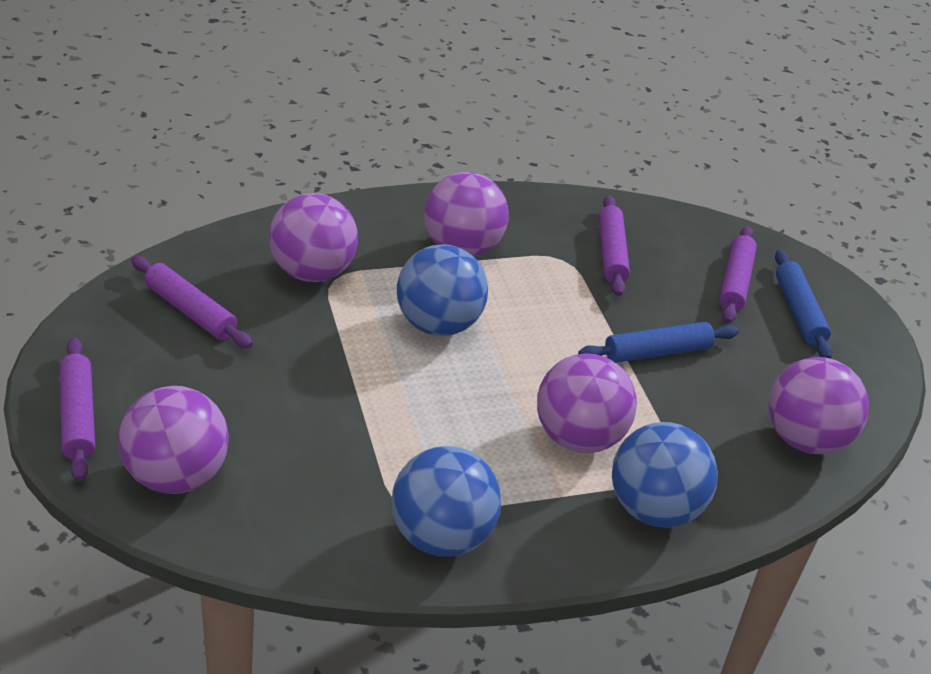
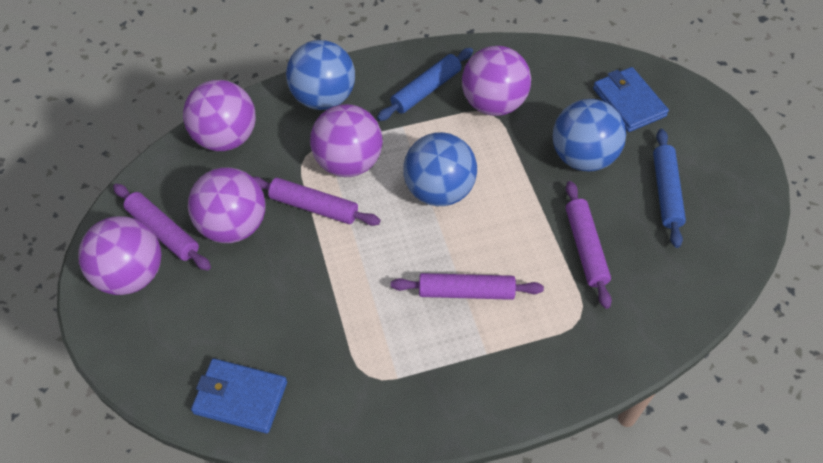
blue wallet: none = 0 -> [191,359,287,434] [593,67,669,132] = 2

